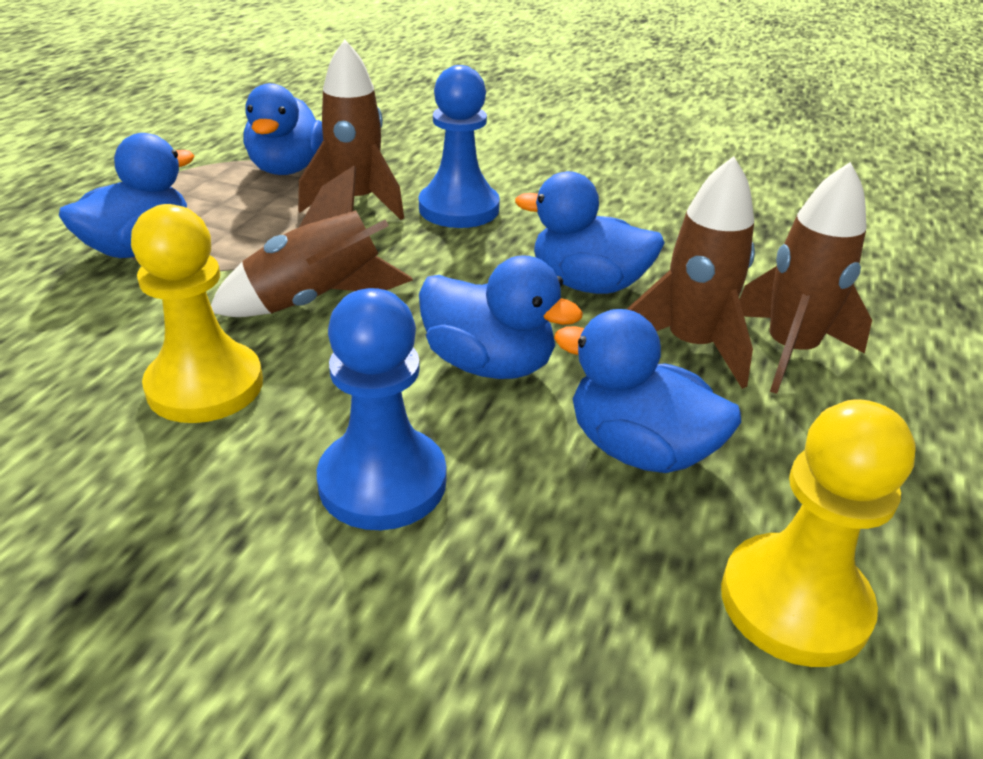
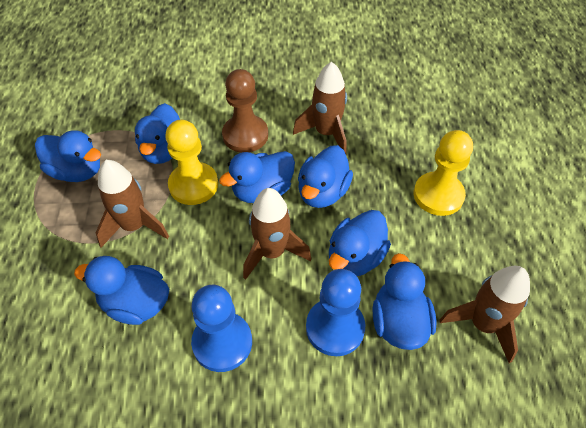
blue duck: [59,133,195,258] [243,83,323,175] [419,255,583,379] [515,171,665,294] [554,309,741,473] = 5 -> [35,130,101,182] [74,256,169,325] [135,103,180,164] [219,151,295,203] [298,145,353,208] [329,210,391,276] [373,253,437,350] = 7
brown pawn: none = 0 -> [222,69,268,153] = 1

